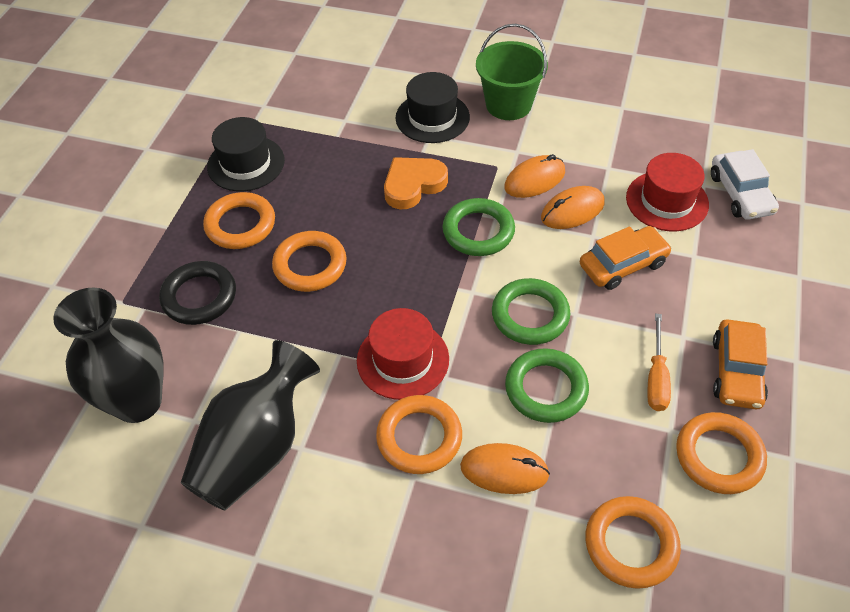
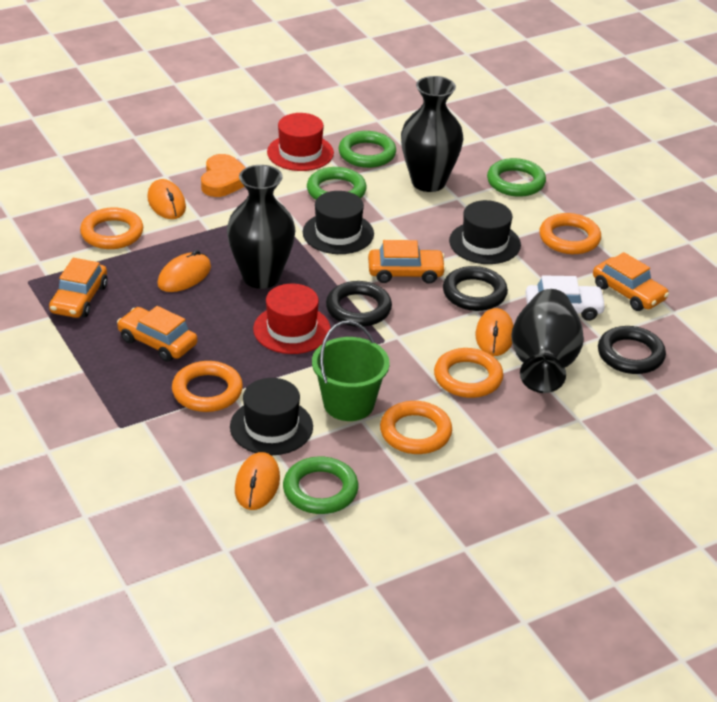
black hat: [207,117,285,191] [395,72,470,143] = 2 -> [230,378,313,455] [303,191,374,254] [449,200,521,264] = 3
black ring: [159,261,236,325] = 1 -> [326,281,392,327] [443,266,508,311] [598,326,666,374] = 3
black vase: [53,288,164,423] [181,340,320,510] = 2 -> [227,165,295,289] [401,76,463,192] [511,289,584,393] = 3
green ring: [442,198,515,256] [492,278,570,345] [505,348,589,423] = 3 -> [283,456,358,514] [307,167,367,200] [339,131,396,168] [487,158,546,197] = 4
orange car: [580,226,672,290] [713,319,768,409] = 2 -> [49,258,108,318] [117,306,198,362] [368,240,446,284] [593,252,669,311] = 4
orange mouse: [460,443,550,494] [504,154,565,198] [541,186,605,229] = 3 -> [147,179,186,219] [157,250,211,292] [235,452,280,510] [476,308,514,356] = 4
orange screwdriver: [647,313,671,411] = 1 -> none = 0

